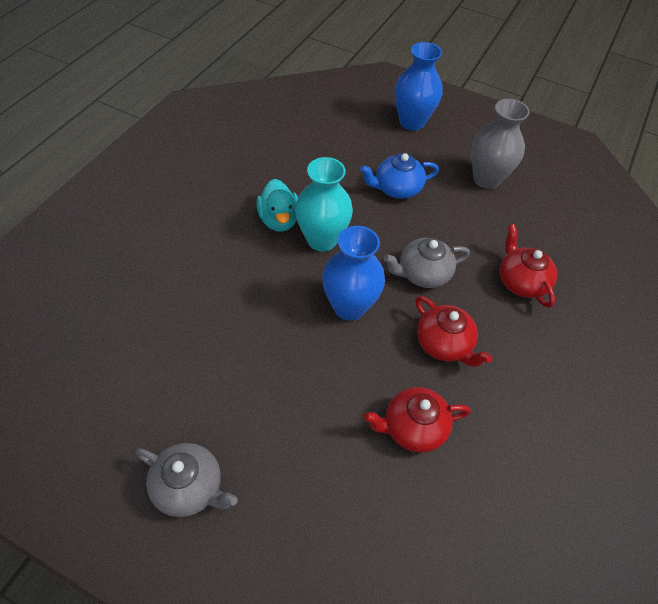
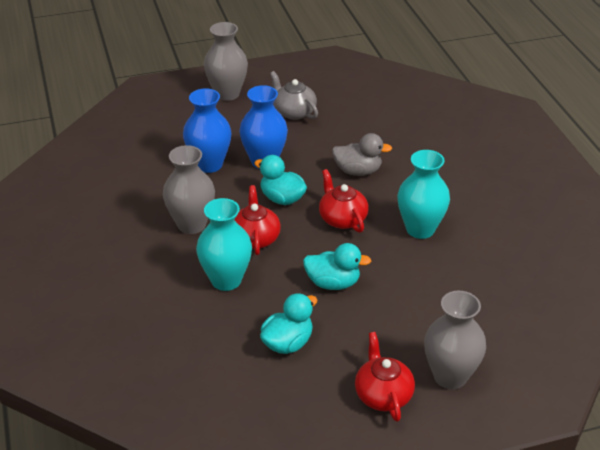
blue teapot: [360,153,439,199] = 1 -> none = 0
grey duck: none = 0 -> [332,133,392,176] = 1
grey teapot: [136,443,238,517] [384,238,470,288] = 2 -> [270,71,318,120] = 1
grey vase: [471,99,530,189] = 1 -> [163,145,215,234] [204,22,248,101] [424,291,486,389] = 3
turquoise duck: [256,179,298,232] = 1 -> [254,155,307,205] [260,293,318,354] [303,243,371,290] = 3
turquoise vase: [295,157,353,251] = 1 -> [196,198,252,291] [397,150,450,239] = 2

